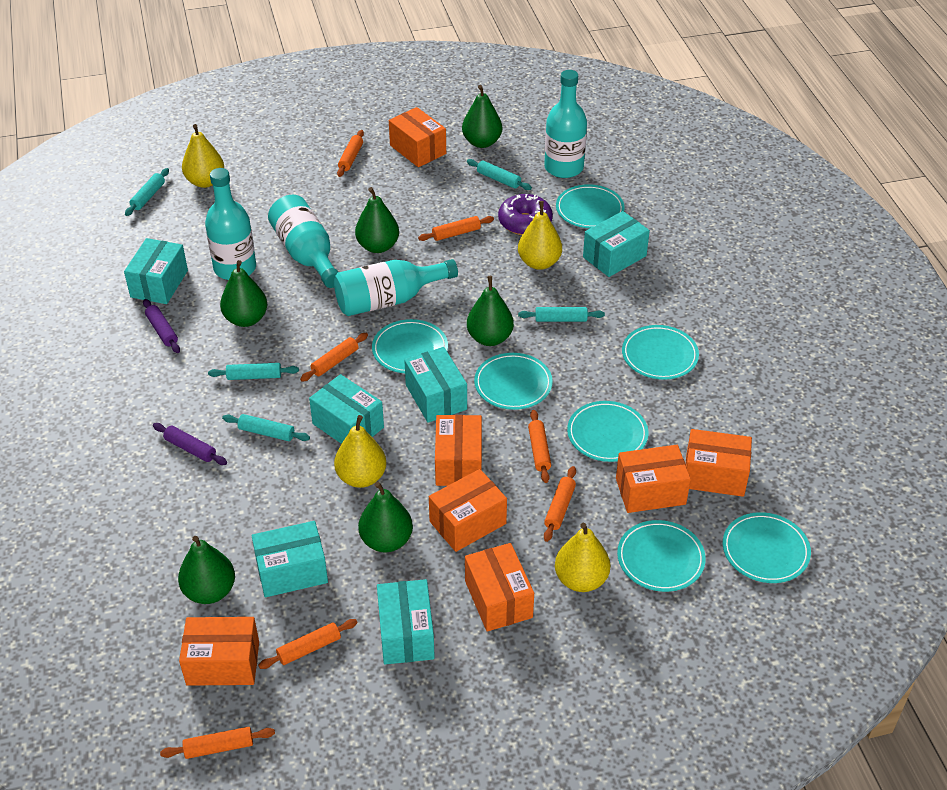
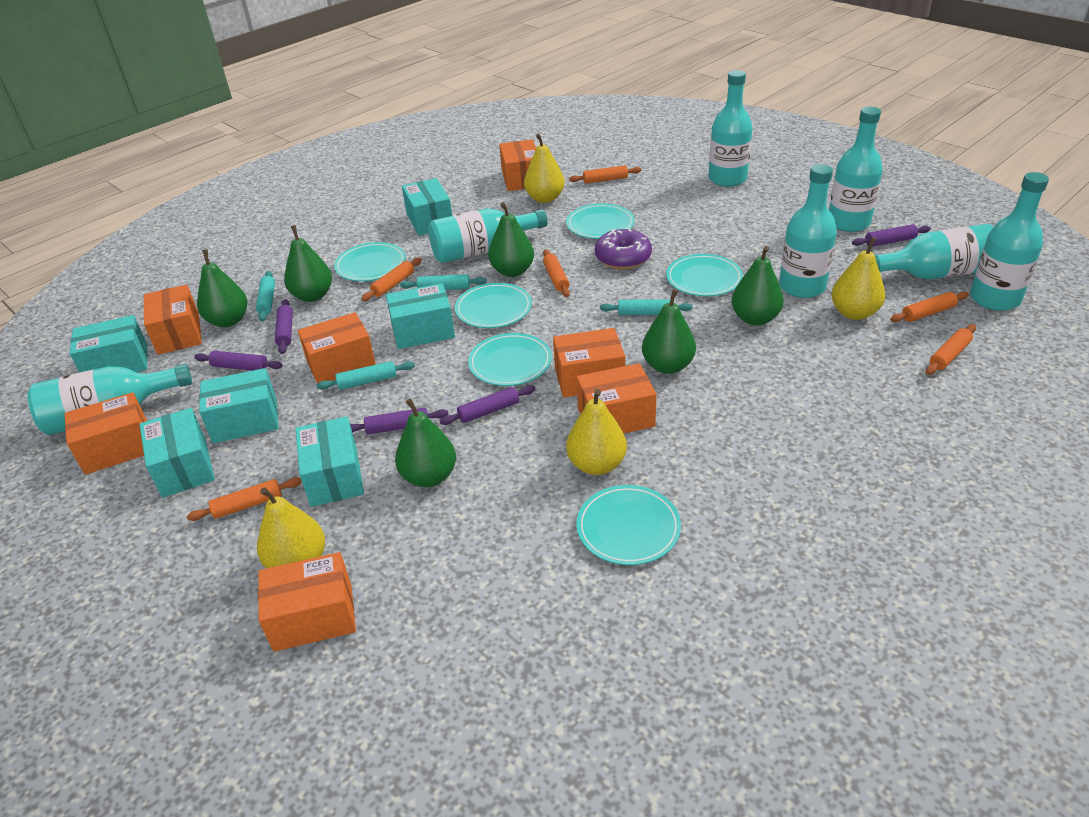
orange rolling pin: [160,727,275,759] [258,619,358,669] [300,333,368,382] [337,130,364,177] [418,216,494,241] [528,410,551,483] [544,466,576,542] = 7 -> [187,477,302,521] [361,257,422,301] [543,249,570,297] [569,165,641,184] [890,292,969,322] [926,324,976,375] = 6
purple rolling pin: [143,299,180,353] [153,423,227,465] = 2 -> [194,351,282,371] [275,299,293,354] [350,408,449,434] [440,385,535,425] [852,224,931,247] = 5
turquoise bottle: [205,168,256,280] [268,195,338,288] [334,259,458,316] [544,70,587,178] = 4 -> [27,364,192,435] [428,208,548,263] [708,70,753,187] [779,164,837,298] [829,107,883,232] [874,224,993,280] [970,172,1049,311] = 7
turquoise plate: [372,319,448,373] [474,353,553,410] [556,184,625,228] [567,401,648,462] [617,520,706,592] [622,325,699,380] [723,512,811,583] = 7 -> [334,242,406,281] [455,283,532,328] [468,333,552,386] [566,203,635,239] [577,485,681,565] [666,254,743,296] = 6
turquoise rolling pin: [125,168,169,216] [208,363,299,380] [222,414,310,441] [467,159,532,190] [518,307,605,322] = 5 -> [256,271,275,321] [316,361,415,390] [400,274,487,290] [600,299,692,315] = 4

